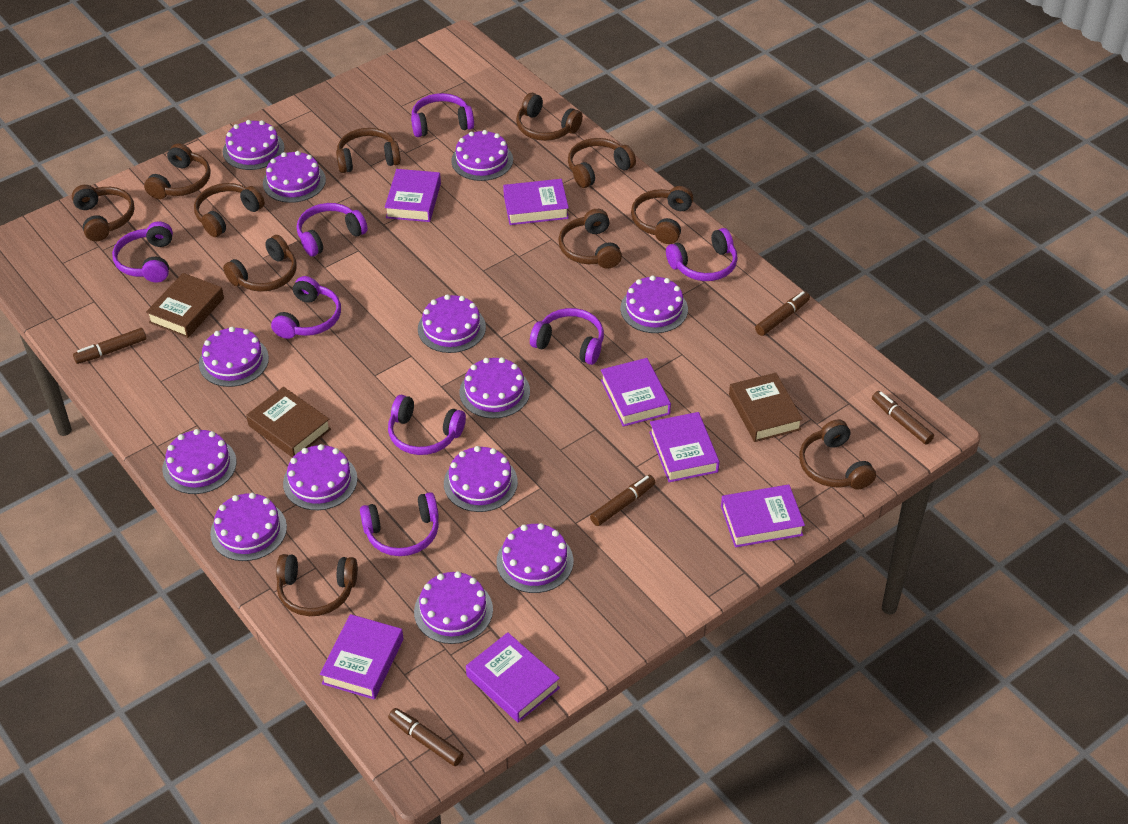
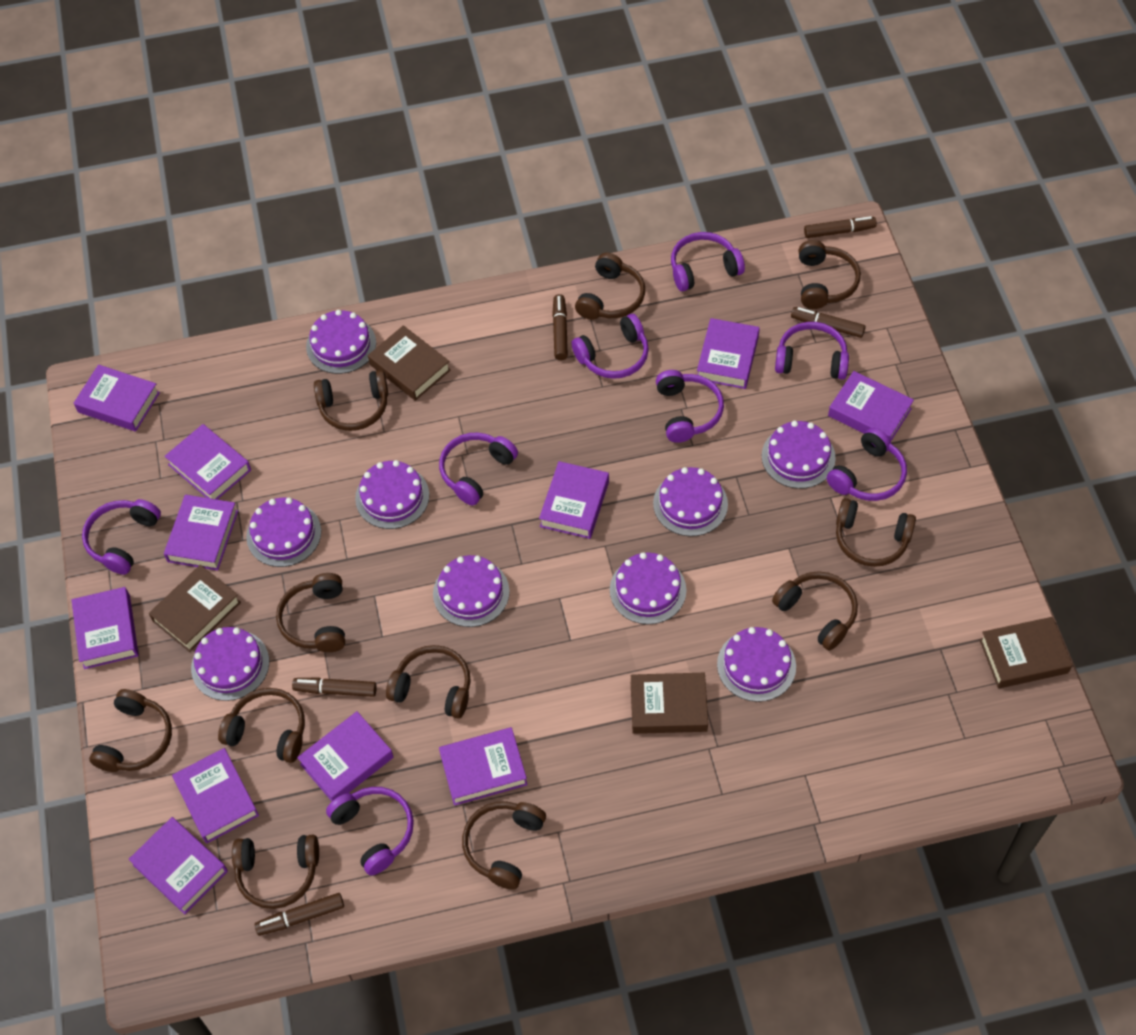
brown book: [146,273,224,338] [246,387,331,458] [729,373,803,442] = 3 -> [149,565,241,652] [368,325,451,401] [631,673,708,734] [980,617,1072,688] = 4
purple book: [320,614,404,700] [385,169,441,222] [466,632,560,723] [503,179,569,225] [601,358,671,427] [649,412,719,482] [721,485,805,548] = 7 -> [72,587,138,669] [74,365,160,432] [129,817,228,914] [164,495,238,571] [165,424,251,500] [172,748,259,843] [297,711,393,801] [439,727,527,806] [539,461,609,539] [697,318,760,389] [828,371,914,441] = 11
purple cake: [162,429,237,494] [199,327,269,387] [210,493,287,561] [223,120,285,170] [263,151,326,203] [283,444,357,510] [414,571,493,644] [418,294,486,353] [444,446,518,512] [451,130,513,181] [460,357,530,418] [496,523,573,593] [621,275,688,333] = 13 -> [191,627,269,701] [246,498,321,567] [306,310,376,374] [355,460,429,529] [433,555,510,627] [610,552,686,624] [653,467,728,536] [717,627,796,702] [762,421,836,489] = 9

